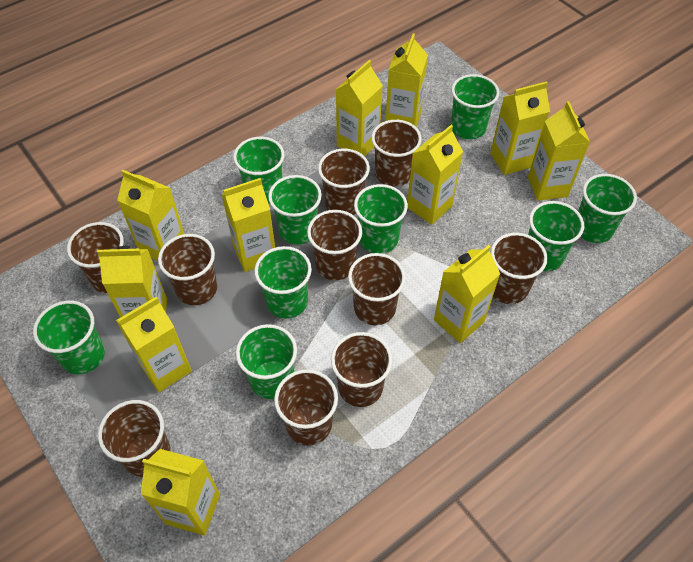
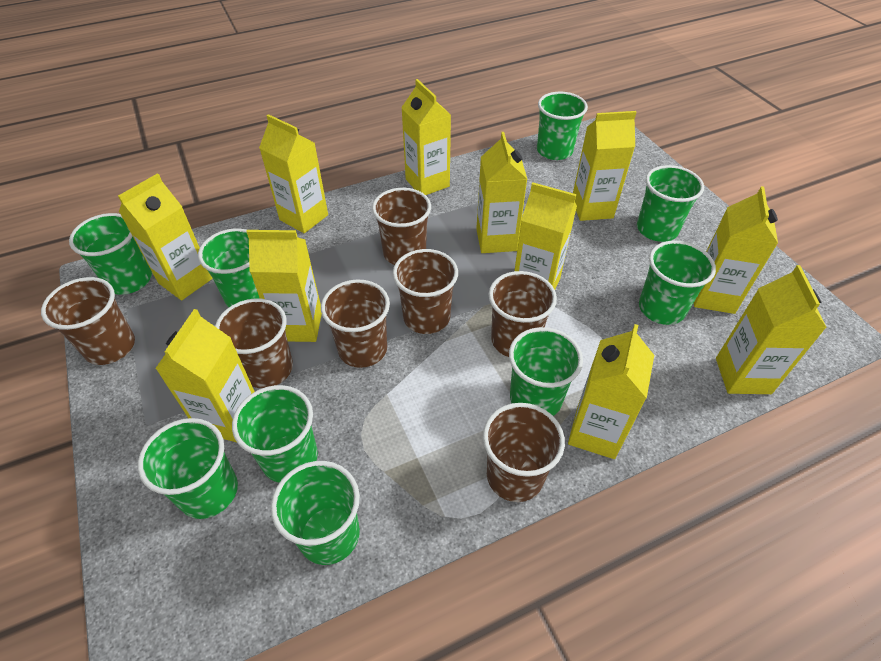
brown cup: [67,222,124,293] [98,400,171,477] [158,234,217,305] [274,369,338,446] [307,210,362,280] [318,149,370,215] [331,332,393,407] [348,253,406,325] [371,120,422,187] [491,233,548,304] = 10 -> [41,277,135,365] [215,298,293,388] [321,279,390,368] [372,188,431,265] [393,249,458,334] [483,403,565,502] [489,271,557,357] = 7

